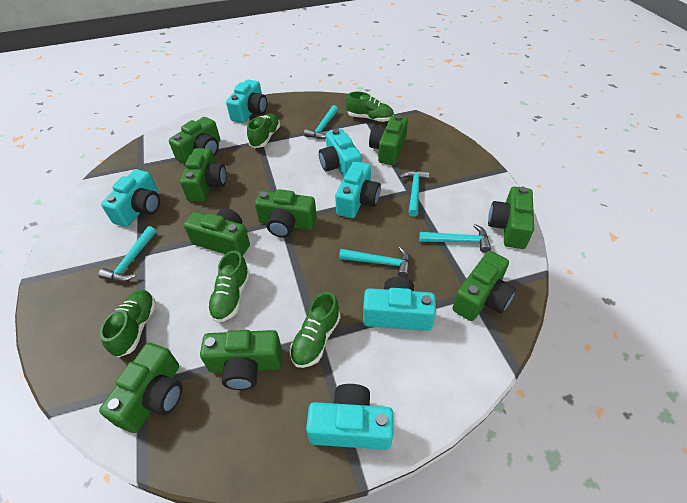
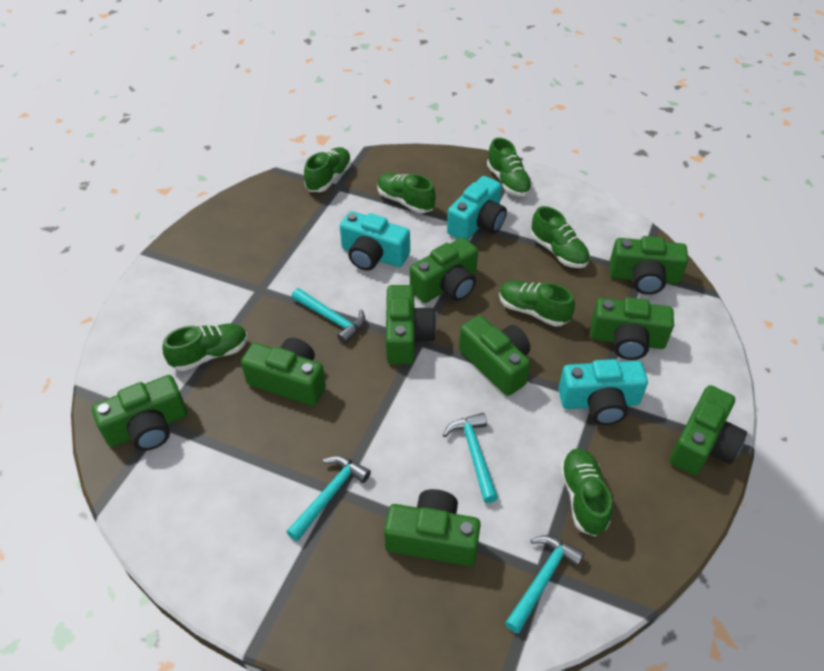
green shoe: [100,290,156,357] [207,251,250,323] [247,114,280,148] [290,292,341,368] [346,91,394,122] = 5 -> [162,324,248,371] [304,147,352,192] [377,173,435,213] [487,138,532,197] [499,280,575,327] [531,206,590,268] [560,448,612,536] = 7
turquoise camera: [101,169,160,227] [226,80,267,123] [306,384,393,450] [319,129,362,177] [335,161,381,218] [363,276,436,331] = 6 -> [340,211,410,271] [447,176,507,240] [558,359,648,425] = 3
turquoise hammer: [98,226,156,282] [304,105,338,139] [339,247,410,277] [399,170,430,217] [419,224,491,253] = 5 -> [286,456,371,541] [292,288,365,344] [443,413,498,503] [505,535,585,634] = 4

